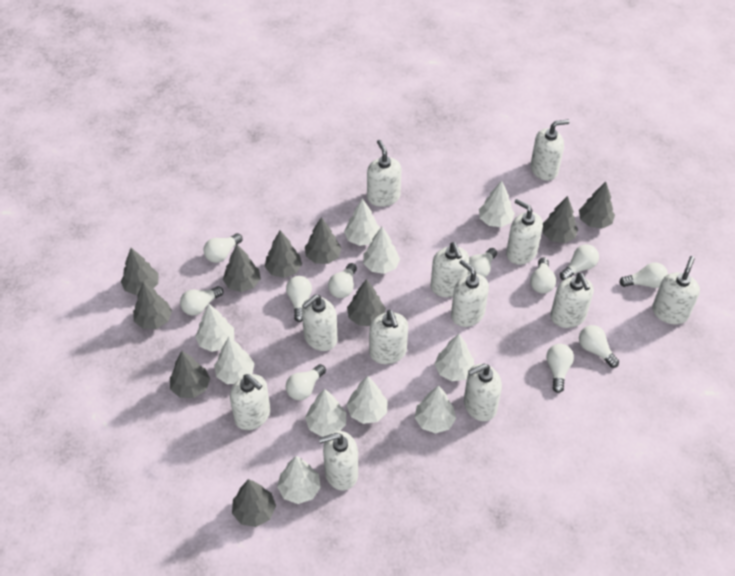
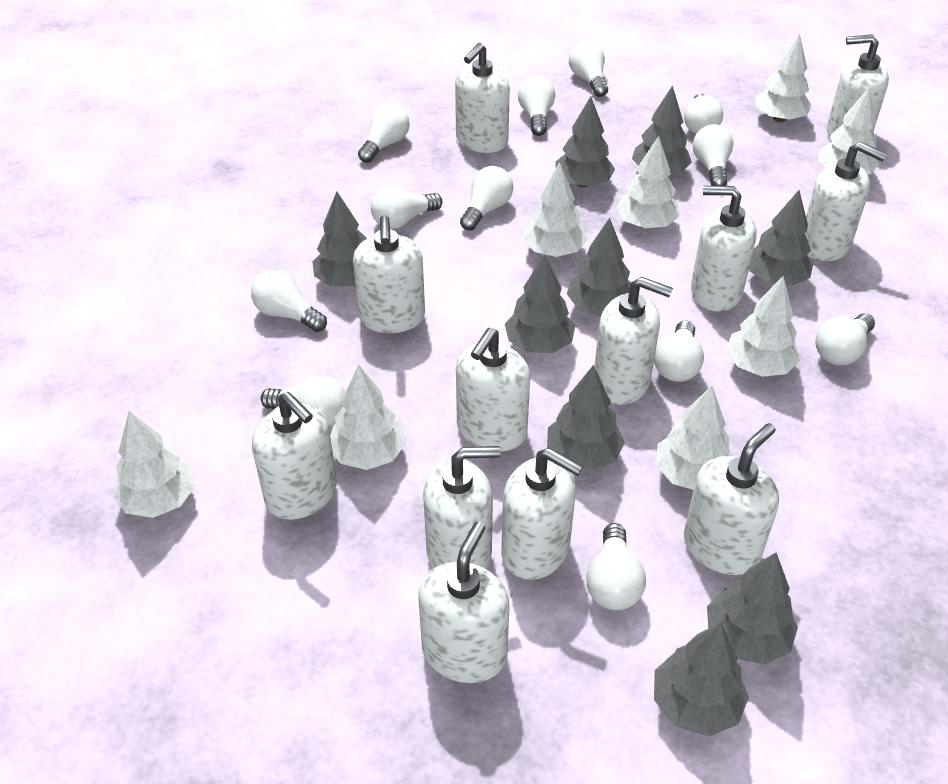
grey tree: [121,248,159,295] [133,282,172,329] [170,351,210,398] [223,245,261,292] [232,479,276,527] [265,231,302,278] [305,217,342,264] [347,279,386,326] [542,196,578,243] [579,182,615,229] = 10 -> [312,191,367,286] [505,254,575,353] [547,365,625,470] [555,96,615,187] [567,218,631,316] [632,85,692,174] [654,623,749,736] [707,553,798,664] [749,190,813,286] = 9
white light bulb: [180,286,224,316] [204,233,243,263] [286,276,312,322] [286,364,326,400] [328,263,357,298] [468,248,497,277] [530,257,556,294] [546,344,574,393] [560,244,599,280] [579,325,619,368] [619,262,668,288] = 11 -> [251,270,327,332] [261,377,345,427] [358,103,410,163] [371,186,442,229] [460,166,513,231] [518,75,555,136] [569,40,608,97] [586,523,646,610] [654,320,704,382] [684,93,723,134] [693,124,734,186] [815,313,875,365] = 12
white tree: [195,304,234,352] [214,337,255,384] [277,456,321,504] [305,389,346,437] [344,198,380,246] [347,376,388,424] [363,227,400,274] [415,385,456,434] [435,334,474,381] [479,180,515,227] = 10 -> [112,411,196,518] [330,365,406,470] [523,162,588,257] [616,136,680,229] [656,385,732,490] [726,276,800,377] [755,33,812,122] [818,87,879,175] = 8

